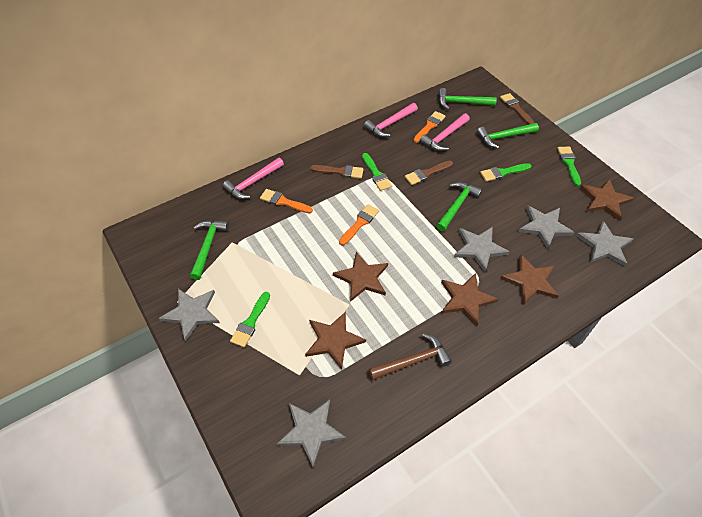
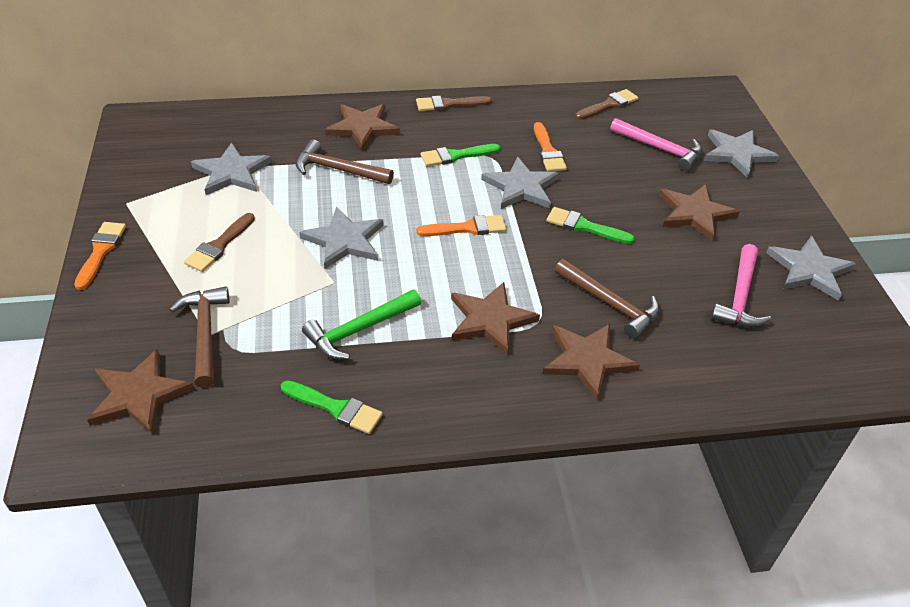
brown hammer: [369,333,452,380] = 1 -> [169,287,230,388] [296,139,394,184] [555,259,660,339] = 3
green brush: [230,292,270,347] [362,153,392,191] [480,163,532,182] [557,146,581,186] = 4 -> [281,380,383,434] [420,144,500,167] [546,207,635,244] = 3
green hammer: [190,220,229,280] [436,182,482,231] [439,88,497,110] [477,123,539,148] = 4 -> [302,289,421,359] = 1
pink hammer: [223,157,284,199] [364,103,418,137] [420,113,470,151] = 3 -> [610,118,702,171] [711,244,771,327] = 2

